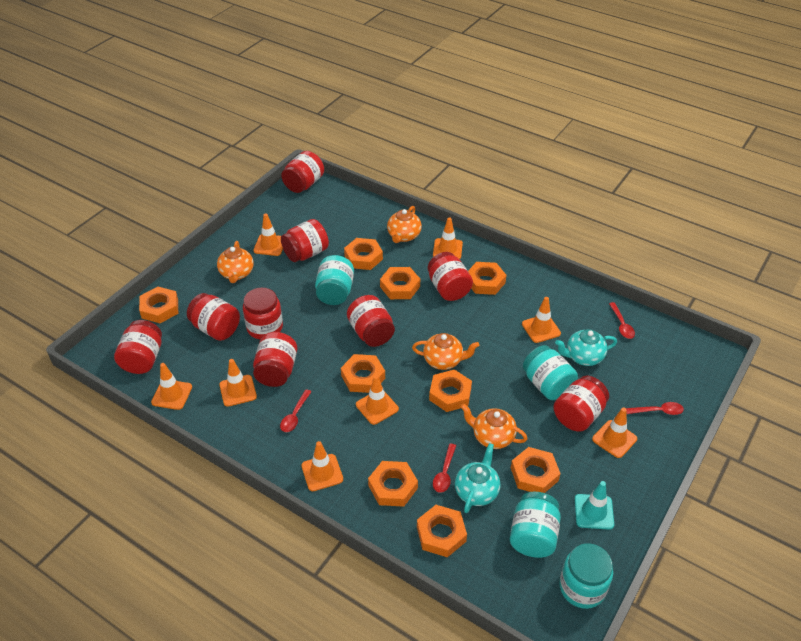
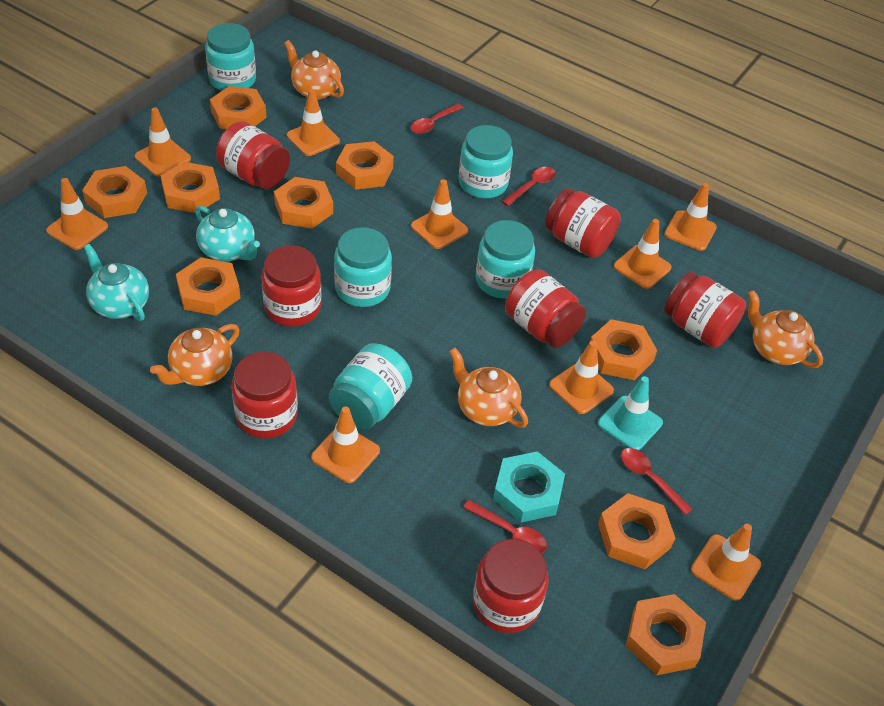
orange traffic cone: [151,363,192,410] [219,359,257,407] [253,213,283,256] [301,441,343,491] [356,375,399,425] [433,218,463,259] [522,297,561,343] [592,407,637,458] = 8 -> [46,178,108,250] [135,107,191,177] [287,89,340,156] [311,407,380,483] [411,179,468,249] [549,340,614,414] [614,219,671,289] [664,183,717,251] [691,524,761,601] = 9
red jar: [114,320,162,374] [187,293,240,341] [243,288,283,339] [253,332,297,387] [281,151,324,193] [281,219,329,262] [347,295,395,347] [428,252,473,301] [553,376,609,432] = 9 -> [216,121,290,189] [231,352,298,439] [261,245,321,327] [473,539,549,633] [505,269,586,348] [545,188,621,258] [664,272,746,348] = 7
turquoise jar: [315,255,354,305] [510,492,561,558] [523,345,578,400] [559,543,613,609] = 4 -> [205,23,256,91] [329,343,412,430] [334,227,392,307] [459,125,513,198] [476,220,535,299] = 5
turquoise nut: none = 0 -> [493,451,565,523] = 1

